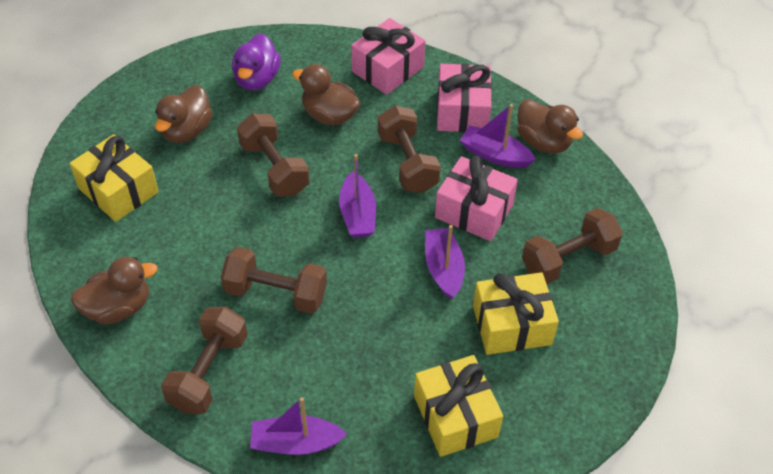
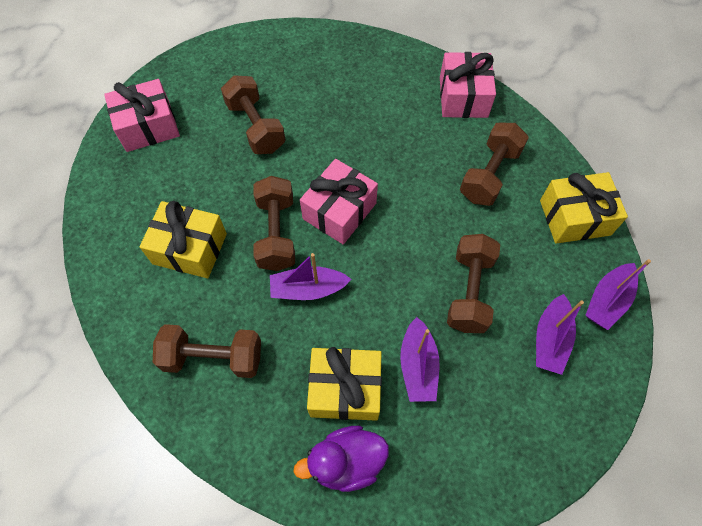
brown duck: [71,257,158,324] [155,85,213,143] [292,64,360,126] [517,99,583,153] = 4 -> none = 0

